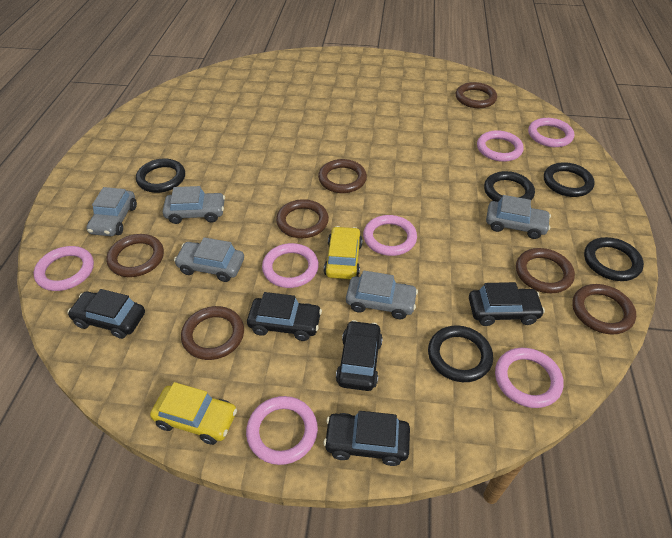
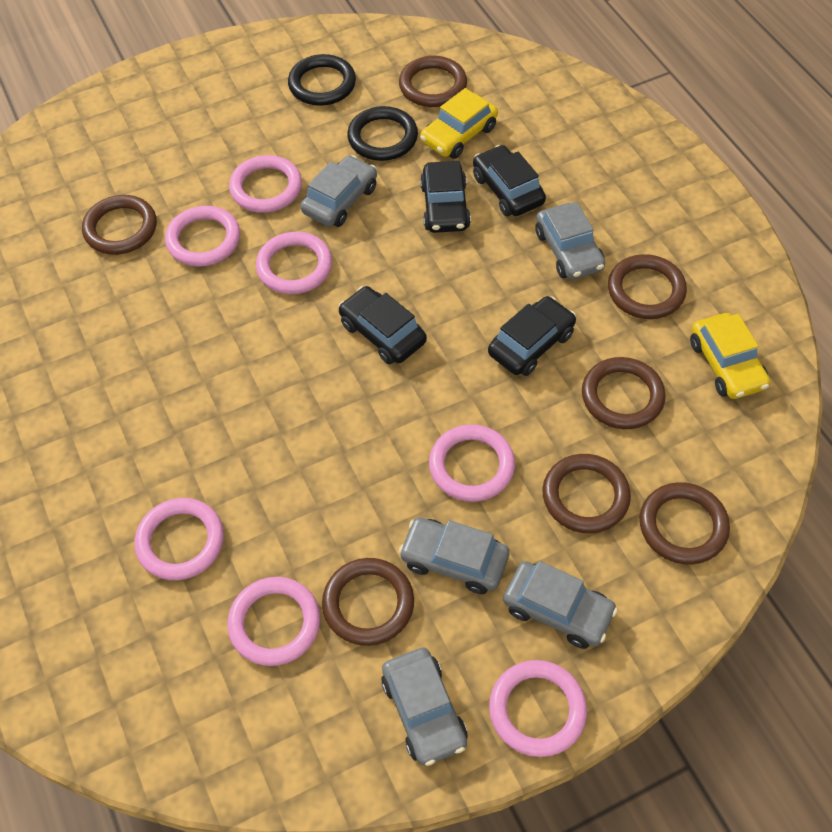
black car: [68,289,145,339] [247,292,322,341] [324,411,410,466] [336,320,383,391] [469,282,545,326] = 5 -> [339,286,427,364] [420,161,471,233] [473,145,546,216] [488,296,576,376] = 4
black ring: [136,159,185,193] [428,325,493,382] [484,171,535,202] [544,162,595,197] [584,237,644,281] = 5 -> [288,54,356,106] [347,106,418,161] = 2

